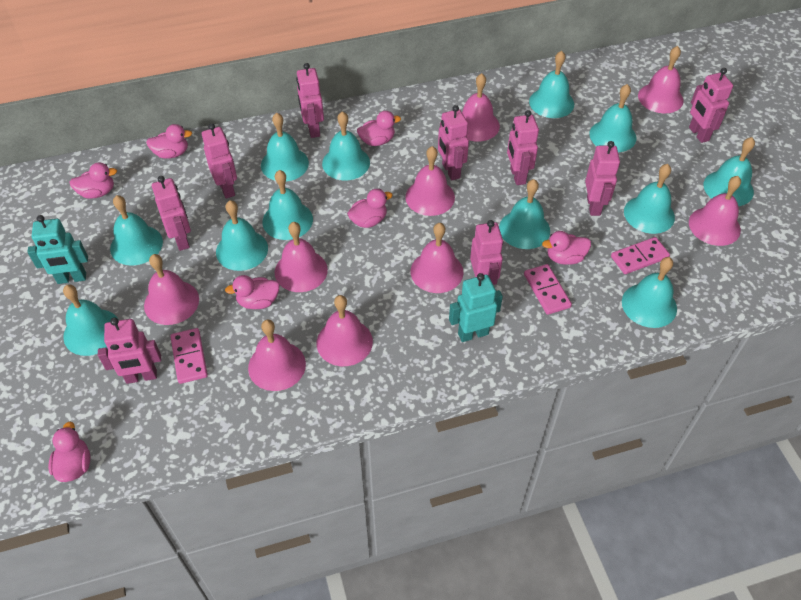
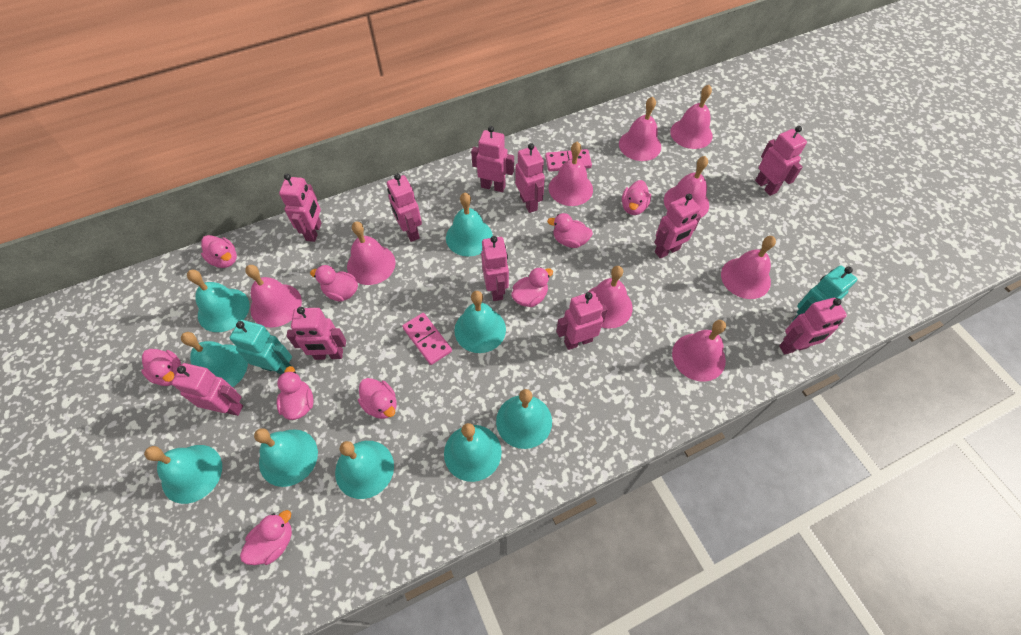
pink domino: [170,328,208,384] [524,264,572,315] [611,237,670,274] = 3 -> [402,313,452,365] [545,149,592,172] = 2
pink duck: [48,421,90,482] [69,163,117,199] [146,124,192,159] [225,275,280,309] [347,189,393,228] [357,111,401,146] [542,231,591,265] = 7 -> [141,349,181,386] [201,235,237,268] [240,510,292,565] [277,366,313,420] [310,265,358,302] [358,378,397,419] [511,267,553,307] [547,213,593,248] [622,180,651,215] = 9
pink robot: [98,318,161,384] [152,176,191,251] [202,123,237,199] [296,63,324,138] [438,105,469,180] [470,220,503,285] [507,110,539,185] [585,141,620,216] [689,68,733,143] = 9 -> [171,363,243,416] [279,174,321,242] [287,307,346,360] [387,174,422,242] [471,126,514,192] [481,236,509,301] [515,143,545,213] [556,291,608,350] [654,194,701,258] [755,126,807,196] [779,298,847,355] = 11
turquoise bell: [63,285,119,356] [110,195,163,266] [216,200,268,271] [261,113,309,182] [262,170,313,240] [322,111,370,180] [499,179,550,249] [529,51,574,118] [589,84,636,152] [622,257,677,328] [624,164,675,234] [703,137,755,206] = 12 -> [144,445,222,504] [181,332,248,387] [187,270,250,332] [254,429,318,487] [335,441,394,499] [444,423,502,482] [446,193,493,257] [454,291,506,353] [496,389,552,449] = 9

